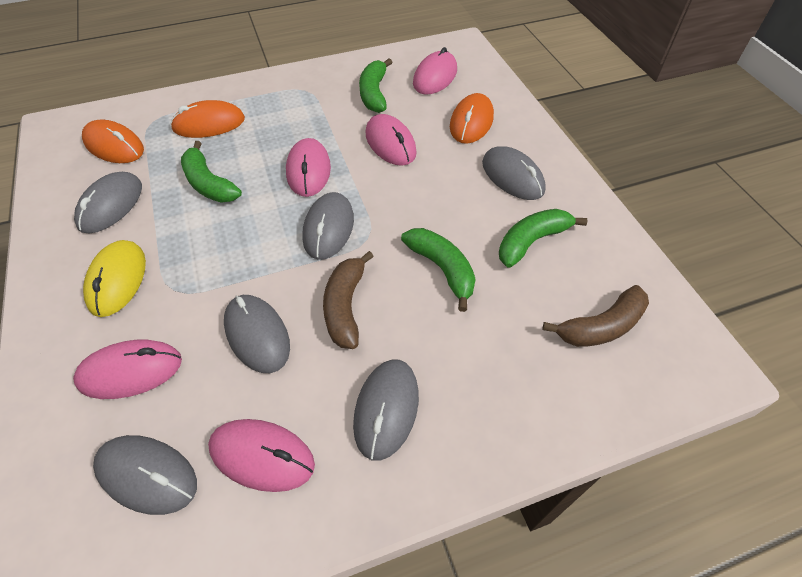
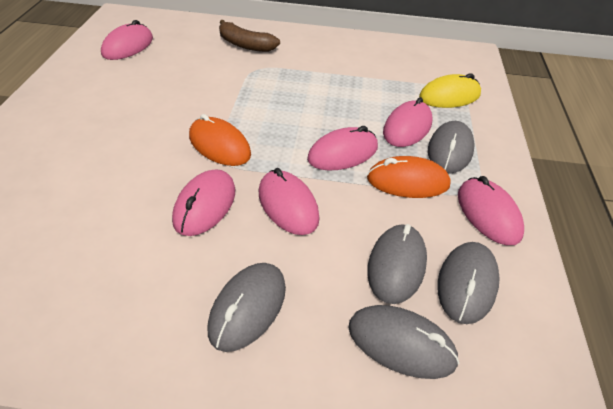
brown banana: [323,251,374,349] [542,285,649,347] = 2 -> [219,20,280,52] = 1
green banana: [181,141,242,203] [359,58,393,113] [401,228,476,312] [499,209,587,268] = 4 -> none = 0
grey mouse: [74,172,142,233] [93,435,197,515] [224,295,290,373] [302,192,354,260] [353,360,419,461] [482,146,546,200] = 6 -> [207,263,286,352] [348,305,459,379] [367,224,427,304] [428,121,475,174] [437,242,500,324] = 5
orange mouse: [82,119,144,163] [170,100,245,138] [450,93,494,144] = 3 -> [189,114,251,166] [367,156,451,198] = 2
pink mouse: [73,340,182,399] [208,419,315,492] [286,138,331,197] [366,114,417,166] [413,47,457,95] = 5 -> [101,20,153,60] [172,169,235,236] [259,168,320,235] [307,126,378,171] [383,97,432,147] [458,176,524,245] = 6

